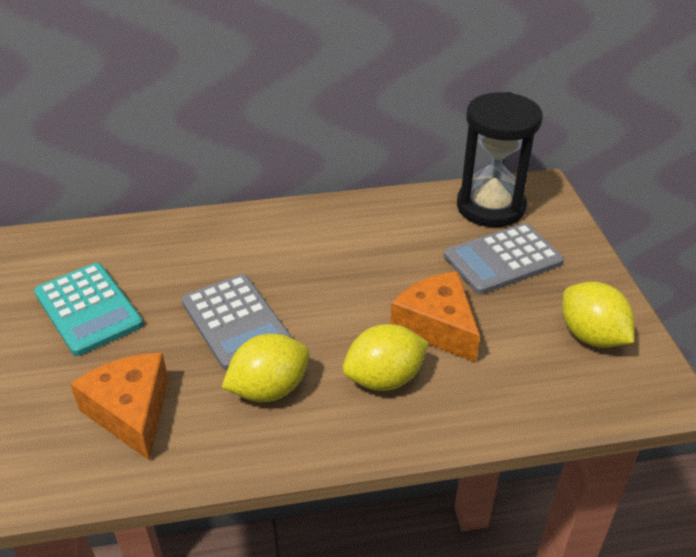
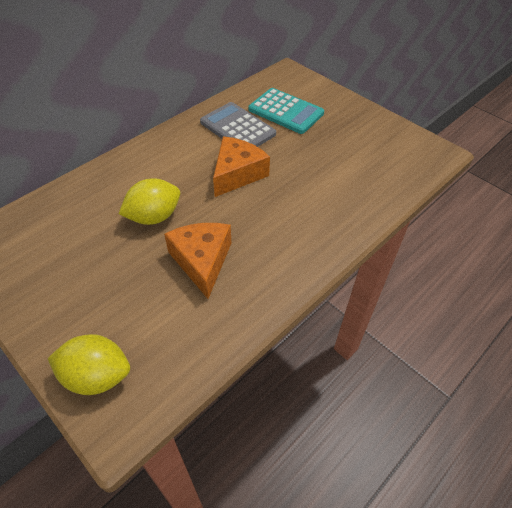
black hourglass: [457,92,543,227] = 1 -> none = 0
grey calculator: [182,274,291,370] [444,223,564,294] = 2 -> [200,102,276,147] = 1
yellow lemon: [222,334,310,402] [342,324,429,391] [562,282,635,348] = 3 -> [47,334,130,395] [119,178,180,225] = 2

